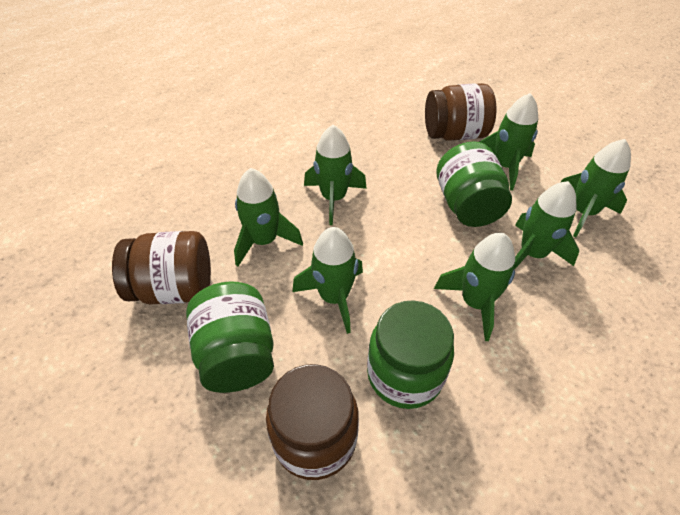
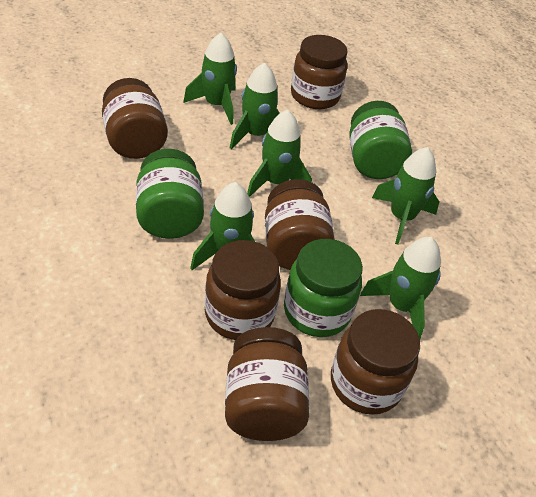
brown jar: [112,231,211,305] [266,364,359,480] [425,83,496,141] = 3 -> [102,78,168,159] [204,240,281,340] [225,327,309,441] [265,179,335,270] [291,35,348,109] [331,309,420,415] = 6
green rocket: [234,168,303,266] [292,227,363,334] [304,125,367,225] [434,233,515,341] [479,93,538,190] [513,181,579,270] [561,139,631,237] = 7 -> [183,33,237,125] [190,182,255,270] [230,62,280,149] [247,110,312,197] [360,237,441,339] [372,147,439,244] = 6

